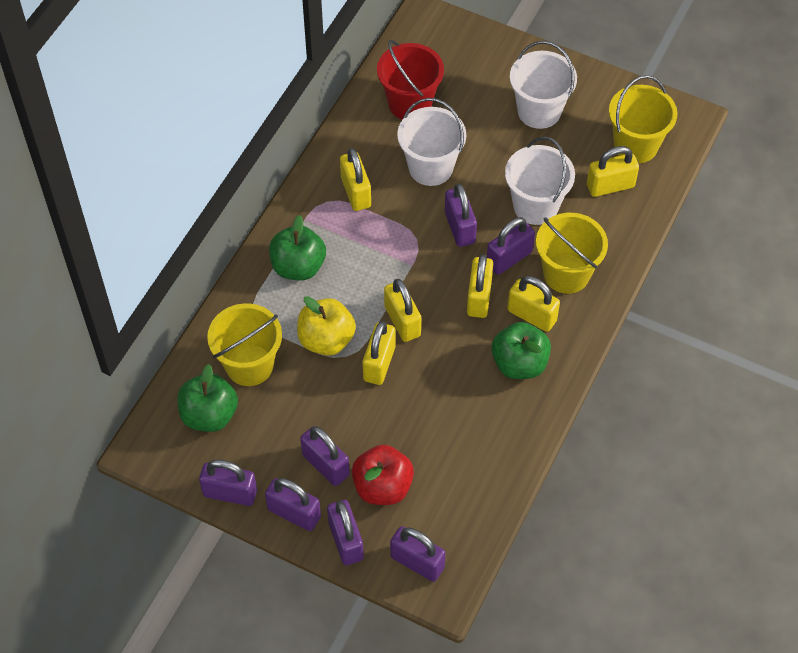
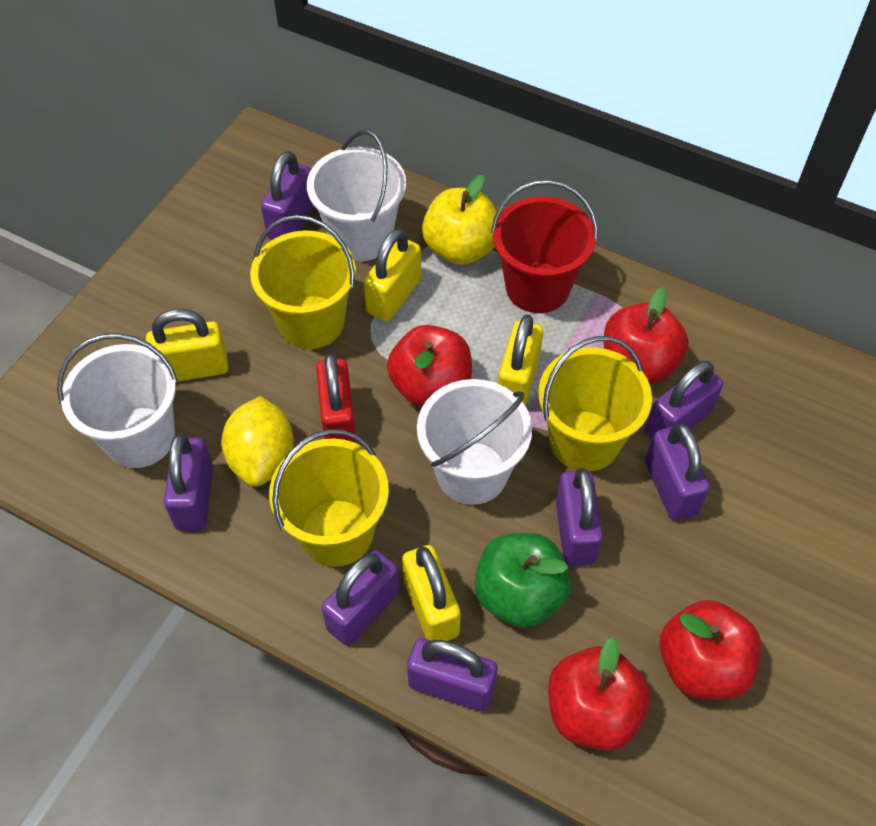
green apple: [178,364,238,432] [269,215,326,280] [491,322,551,379] = 3 -> [474,533,571,628] = 1
red apple: [352,445,414,505] = 1 -> [387,325,472,407] [548,638,651,751] [604,287,689,384] [660,600,762,700] = 4
red padlock: none = 0 -> [316,353,356,443] = 1
yellow lemon: none = 0 -> [221,396,294,487] = 1
yellow padlock: [340,148,371,211] [363,321,395,385] [384,279,421,342] [467,254,493,318] [507,276,560,332] [587,146,639,197] = 6 -> [146,309,228,382] [363,229,421,322] [402,545,461,641] [498,314,543,406] = 4

